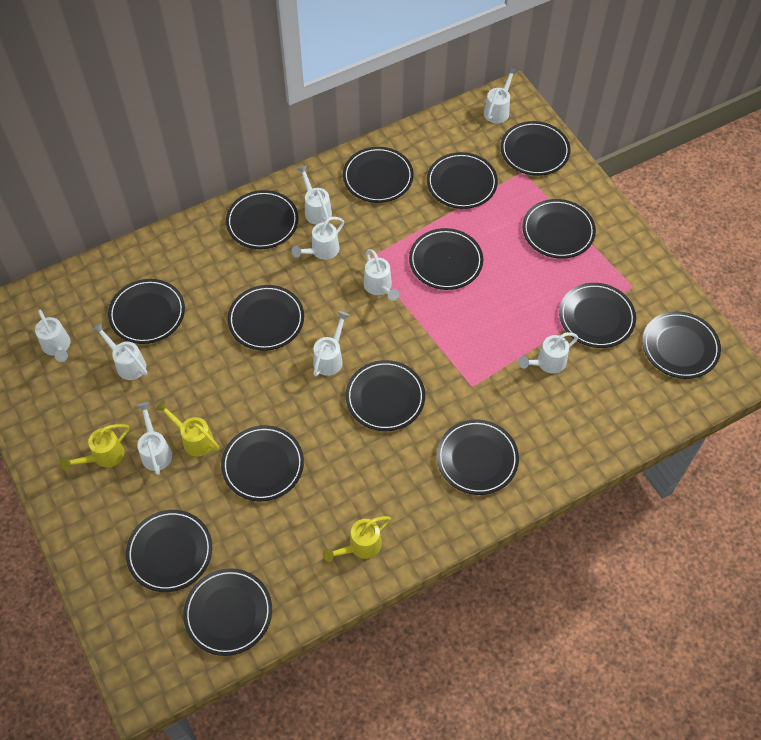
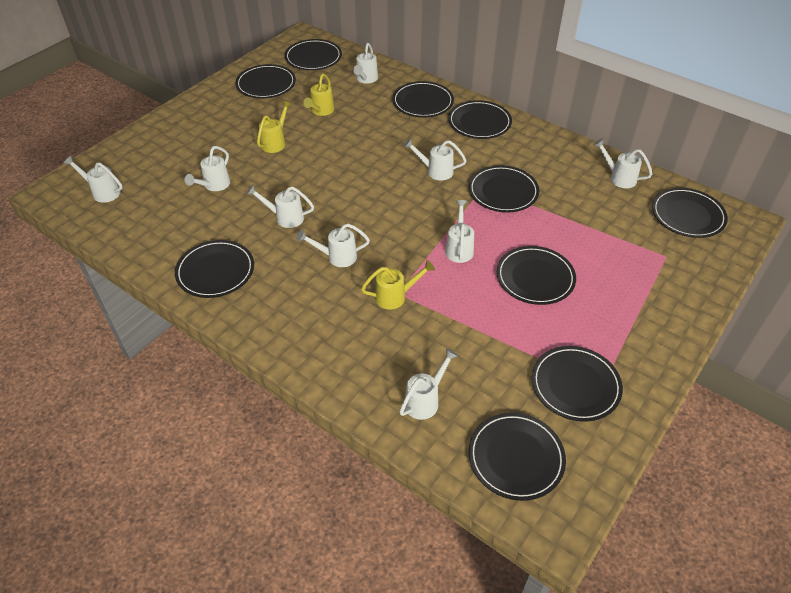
black plate: [108,279,185,344] [126,510,212,592] [183,568,272,656] [221,425,304,501] [226,190,299,249] [227,285,304,351] [343,147,413,203] [346,360,425,431] [409,228,483,290] [427,152,498,209] [437,419,519,495] [501,121,570,176] [522,199,596,259] [559,283,636,348] [642,311,721,379] = 15 -> [175,240,254,298] [235,64,296,98] [285,39,342,70] [392,81,454,117] [448,100,512,139] [468,412,566,501] [469,165,539,213] [497,246,576,305] [532,346,623,422] [652,188,728,238] = 10

